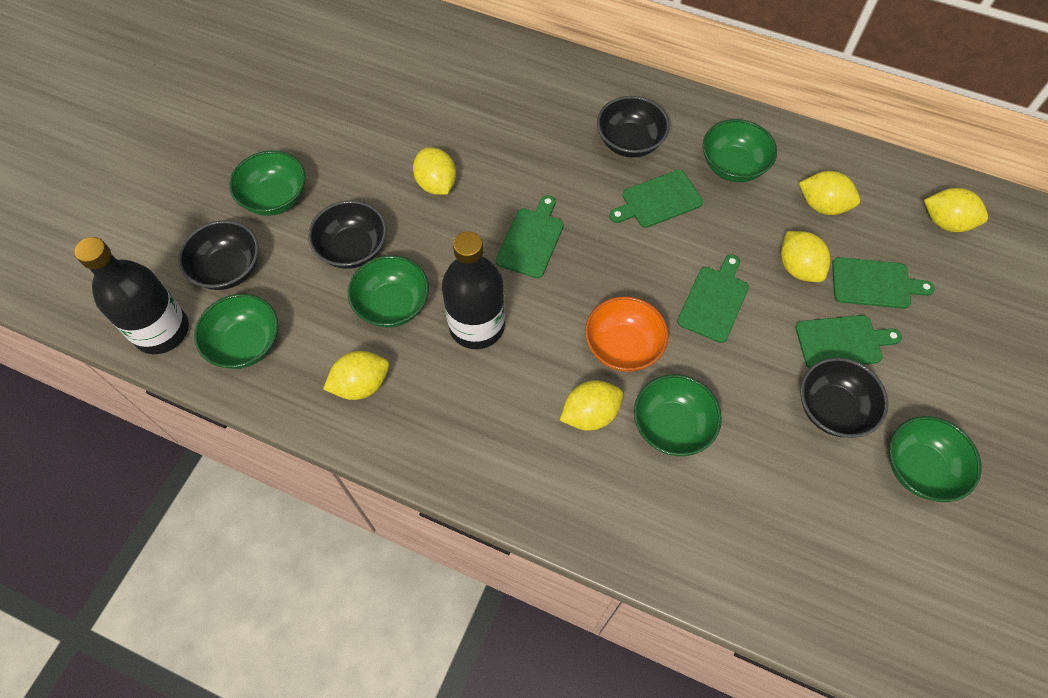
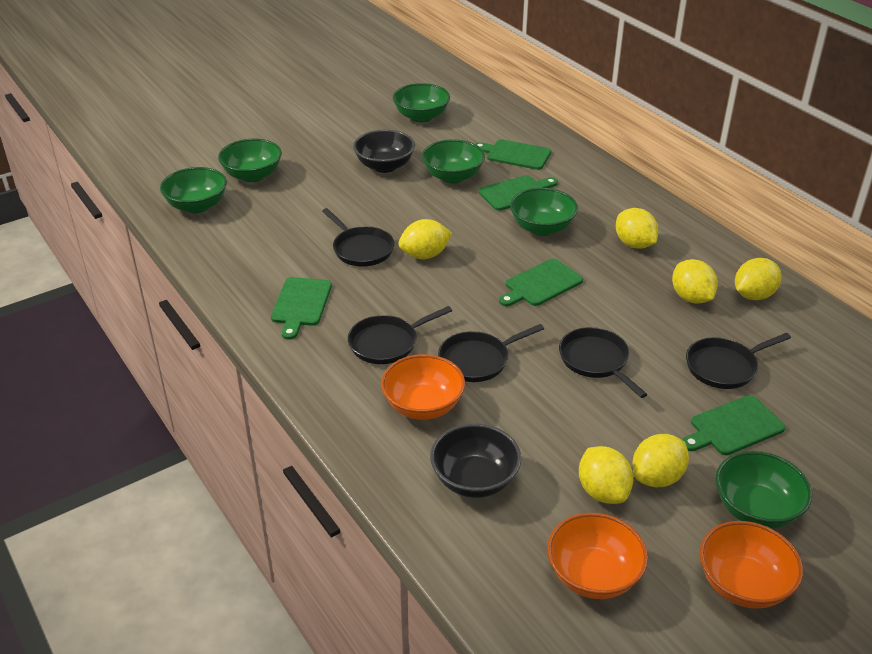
black bottle: [75,237,189,354] [442,231,505,349] = 2 -> none = 0
black bowl: [178,220,259,290] [308,200,387,269] [597,96,670,158] [800,357,888,438] = 4 -> [353,130,415,173] [430,424,521,498] = 2
black pan: none = 0 -> [322,208,394,267] [348,306,452,364] [438,324,544,382] [559,327,647,398] [686,333,791,389] = 5
orange bowl: [585,296,669,372] = 1 -> [381,354,465,420] [547,513,648,599] [699,521,803,609] = 3

